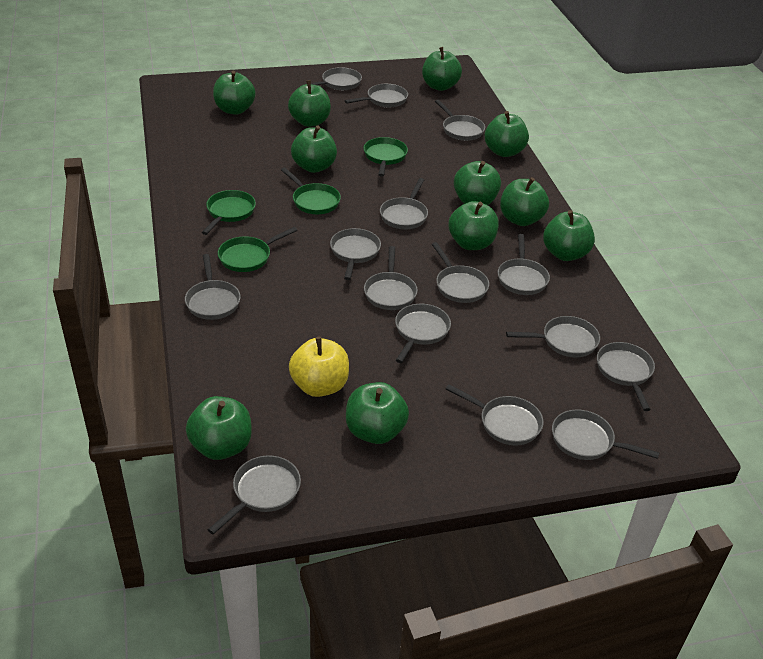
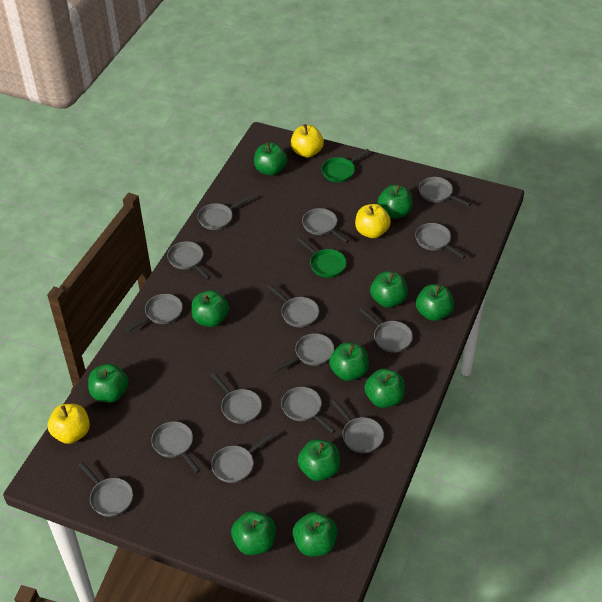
green pan: [202,190,256,235] [218,227,297,272] [281,167,341,214] [364,137,408,177] = 4 -> [297,237,346,278] [321,149,370,182] = 2
yellow apple: [289,337,349,397] = 1 -> [48,404,90,444] [291,124,324,158] [355,204,391,238] = 3

